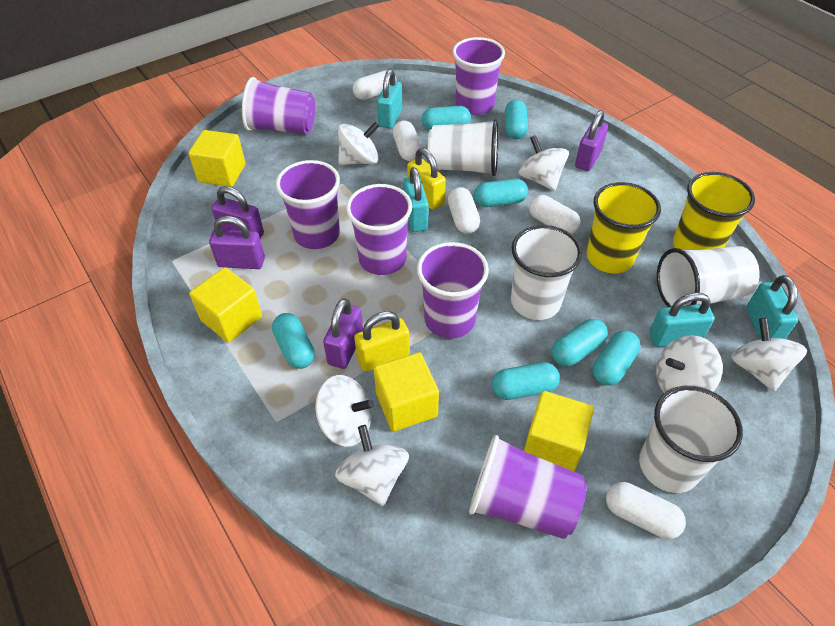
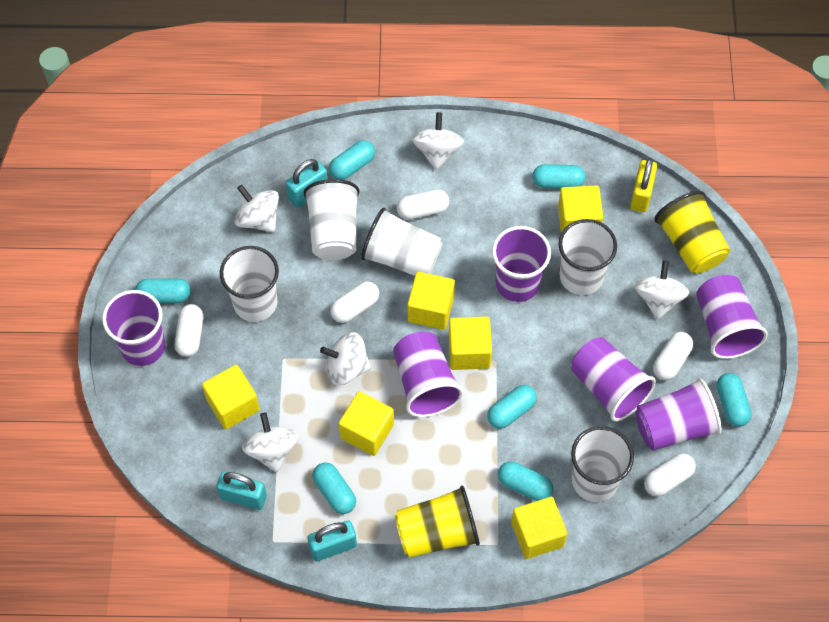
purple padlock: [209,216,265,269] [212,186,264,238] [323,298,363,369] [575,110,608,171] = 4 -> none = 0
turquoise padlock: [377,69,402,128] [403,167,429,232] [649,293,715,347] [746,275,798,339] = 4 -> [216,472,267,510] [286,159,328,208] [307,521,357,561] = 3
white cup: [428,119,498,176] [511,225,582,320] [639,386,743,493] [657,246,760,307] = 4 -> [220,246,279,322] [303,179,360,260] [361,208,442,276] [559,219,617,295] [571,426,634,502] = 5
white spinning top: [315,375,374,447] [335,425,409,506] [338,122,379,165] [519,135,569,191] [656,335,723,393] [731,318,807,392] = 6 -> [234,185,279,232] [242,412,298,472] [320,332,371,386] [412,112,464,170] [635,260,689,319] = 5
yellow cube: [188,130,245,187] [189,267,262,343] [374,352,439,432] [524,391,594,472] = 4 -> [202,365,260,429] [338,391,394,456] [407,272,455,330] [449,317,492,370] [511,497,567,559] [558,185,603,233] = 6
yellow padlock: [354,311,410,372] [407,148,446,210] = 2 -> [630,158,657,212] = 1

